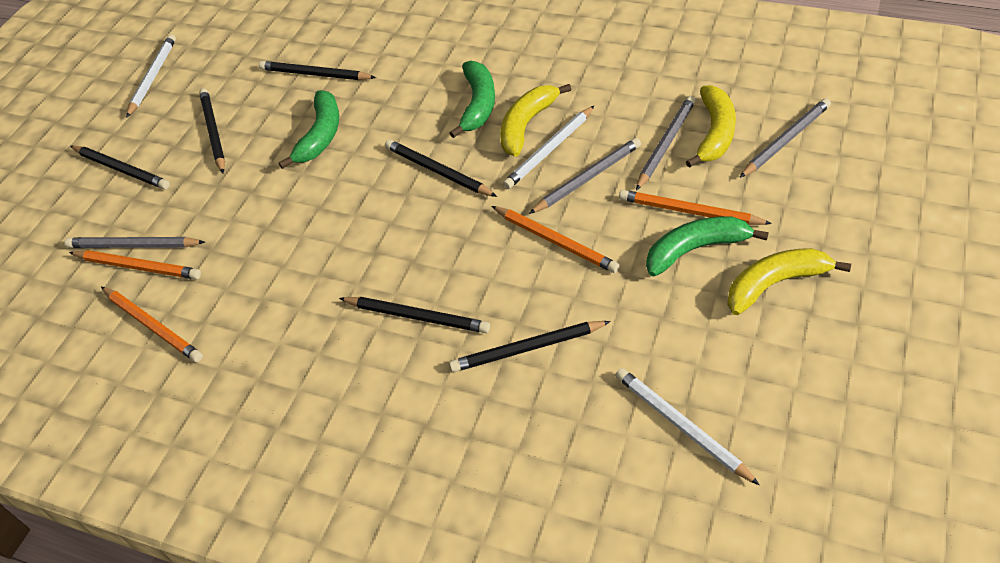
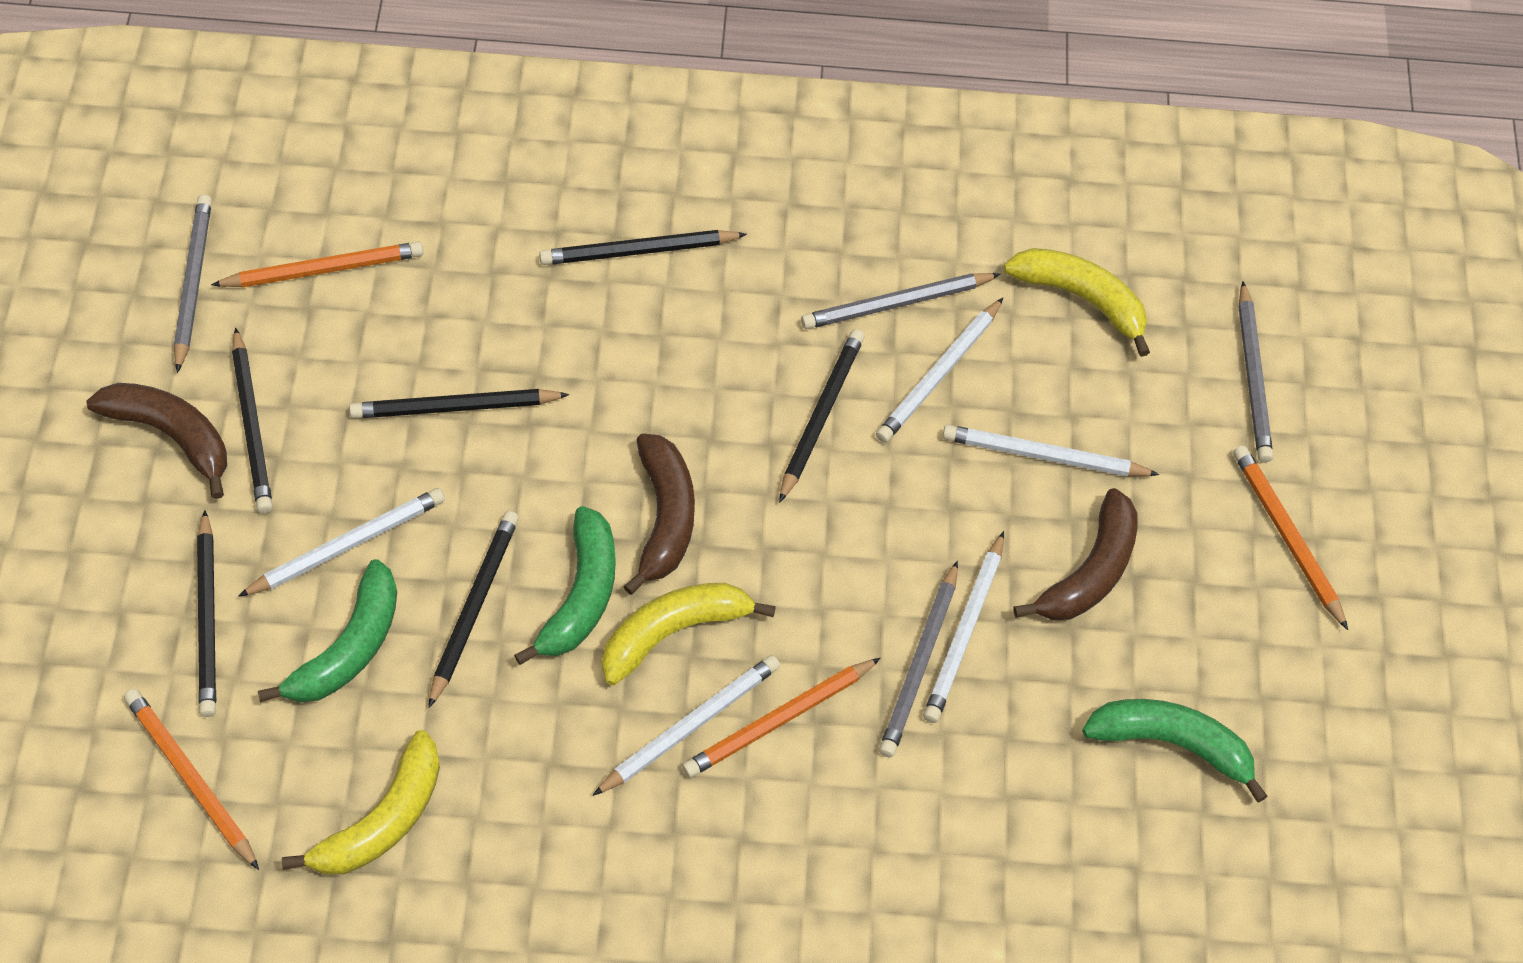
brown banana: none = 0 -> [86,383,227,499] [623,433,695,595] [1013,488,1137,620] = 3
white pencil: [126,34,176,118] [503,105,595,189] [615,368,760,485] = 3 -> [238,488,445,597] [593,655,780,796] [876,298,1003,443] [923,531,1004,723] [943,425,1159,477] = 5

